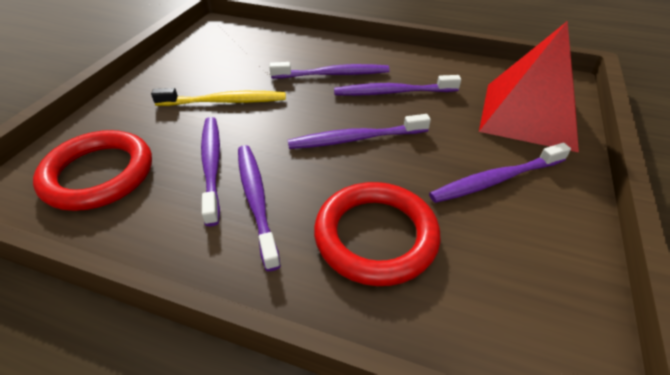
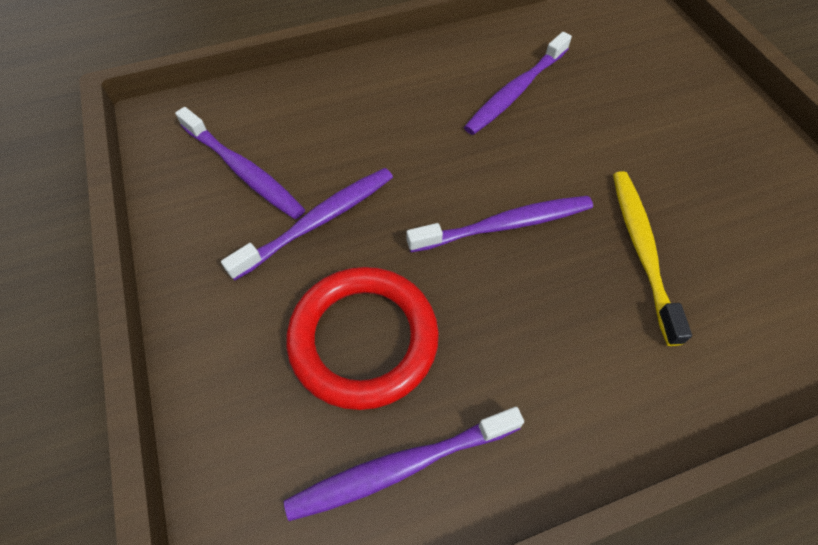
purple toothbrush: [201,117,220,226] [238,145,281,271] [270,62,389,78] [288,114,431,149] [334,75,461,96] [429,143,571,203] = 6 -> [175,107,305,219] [221,168,393,281] [284,407,524,521] [407,196,593,253] [464,32,572,135] = 5
red pyramid: [479,21,579,152] = 1 -> none = 0
red ring: [33,130,152,211] [314,182,440,286] = 2 -> [286,267,439,410] = 1

